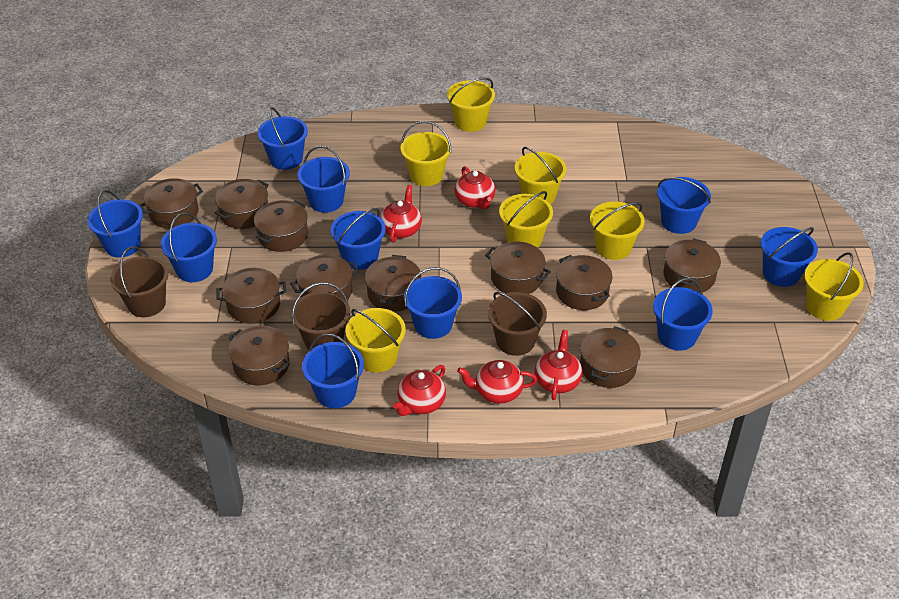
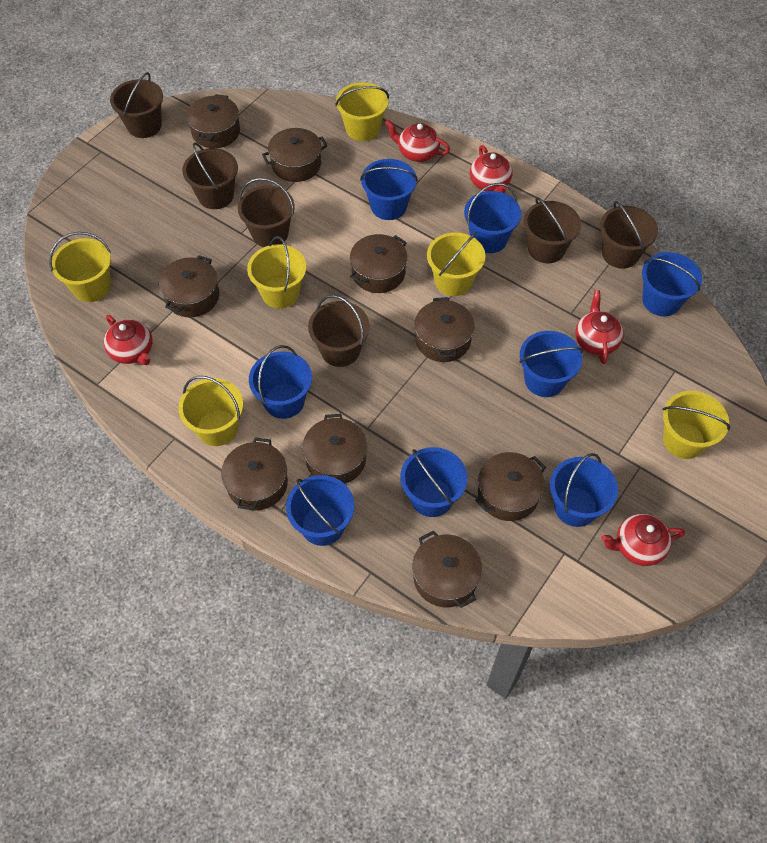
blue bucket: [87,190,143,257] [161,213,217,282] [258,107,308,170] [297,146,350,213] [302,333,364,408] [331,208,386,270] [404,267,462,339] [653,278,713,351] [657,177,711,234] [761,227,818,287] = 10 -> [249,345,312,419] [286,475,354,546] [360,159,418,220] [400,447,468,517] [464,183,521,253] [519,331,583,397] [550,453,618,527] [642,252,702,316] = 8
brown bucket: [110,246,169,317] [291,282,350,350] [488,292,547,356] = 3 -> [110,72,163,138] [182,142,238,209] [238,178,295,247] [308,295,370,367] [523,197,581,263] [600,201,658,269] = 6
brown pot: [139,178,203,228] [215,179,269,229] [216,268,286,323] [228,326,290,385] [254,200,308,252] [290,255,359,300] [365,255,421,312] [485,241,551,294] [556,255,613,310] [580,326,641,388] [663,238,721,293] = 11 -> [159,255,219,317] [187,94,240,148] [221,437,288,511] [262,128,328,182] [302,414,367,484] [350,234,407,293] [412,530,482,608] [414,297,475,362] [475,452,546,521] = 9
yellow bucket: [346,308,406,373] [400,121,451,186] [447,77,495,132] [499,191,553,248] [515,147,566,204] [590,201,645,260] [805,252,864,321] = 7 -> [49,232,111,302] [178,376,243,446] [247,236,306,308] [335,82,389,141] [427,232,486,296] [662,391,730,459] = 6

